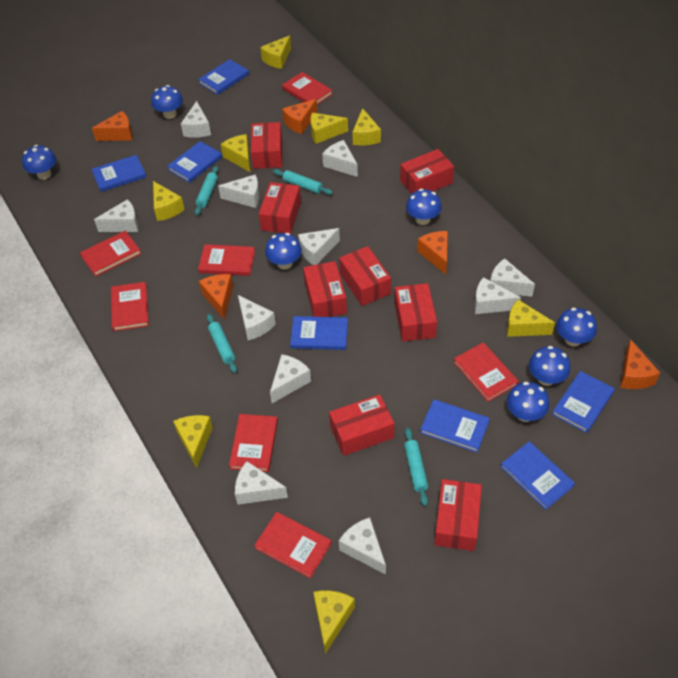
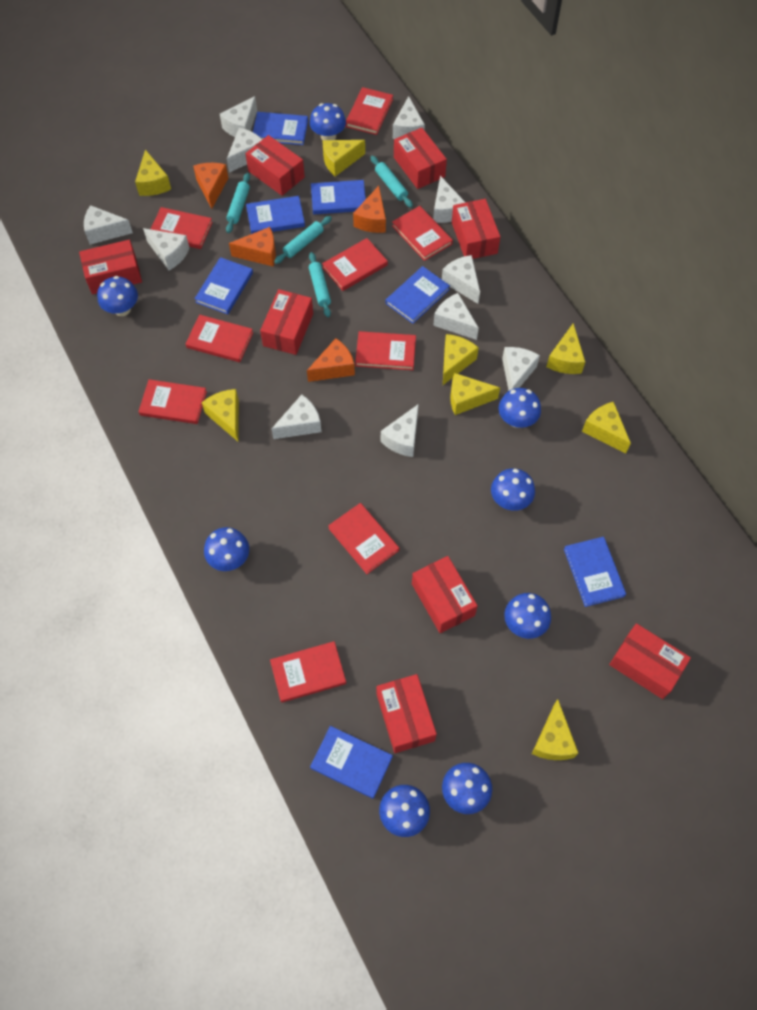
blue mushroom: [22,145,56,180] [151,85,183,119] [265,233,302,270] [406,189,442,225] [507,382,549,422] [529,346,570,386] [556,308,597,346] = 7 -> [97,276,138,316] [204,527,249,571] [309,103,346,140] [379,785,430,837] [442,763,492,814] [491,468,535,511] [499,388,541,428] [504,593,551,639] = 8
orange cheese: [92,111,133,141] [199,274,233,320] [282,99,317,134] [417,231,448,275] [620,339,660,389] = 5 -> [193,163,228,209] [229,227,276,266] [307,338,355,382] [353,186,386,233] = 4
red book: [80,231,141,276] [111,282,149,331] [198,244,255,276] [229,414,278,472] [254,512,332,578] [282,72,333,105] [454,342,519,402] = 7 -> [138,379,207,424] [151,207,213,249] [185,315,253,362] [270,641,346,703] [322,238,388,291] [328,503,399,574] [345,87,393,135] [355,331,416,370] [392,206,453,261] = 9

